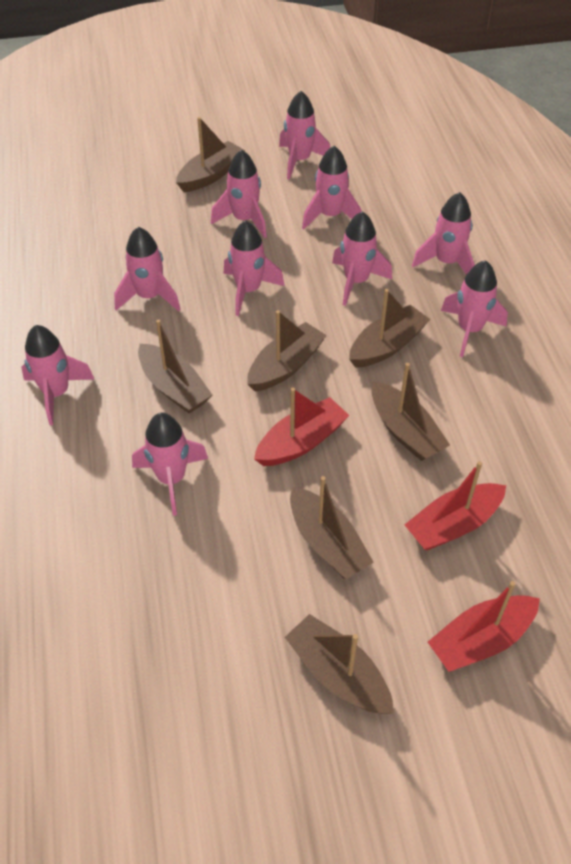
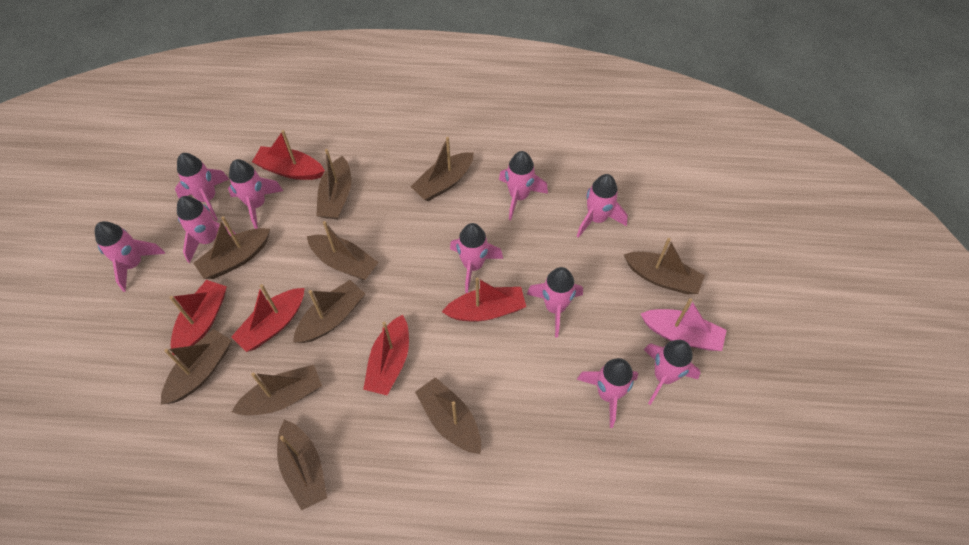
brown boat: [138,319,212,413] [176,117,245,192] [247,310,327,392] [285,614,394,714] [290,476,374,579] [349,289,430,368] [371,363,450,461] = 7 -> [161,329,232,404] [193,216,270,279] [232,365,322,415] [277,420,327,510] [293,280,365,343] [307,221,379,280] [316,149,351,219] [411,137,474,201] [415,377,481,454] [624,238,705,294] = 10
pink boat: none = 0 -> [641,298,727,351] = 1
red boat: [254,388,349,466] [404,461,506,550] [428,581,540,672] = 3 -> [169,280,227,355] [231,284,304,352] [252,130,325,180] [363,315,409,395] [442,277,526,322] = 5

